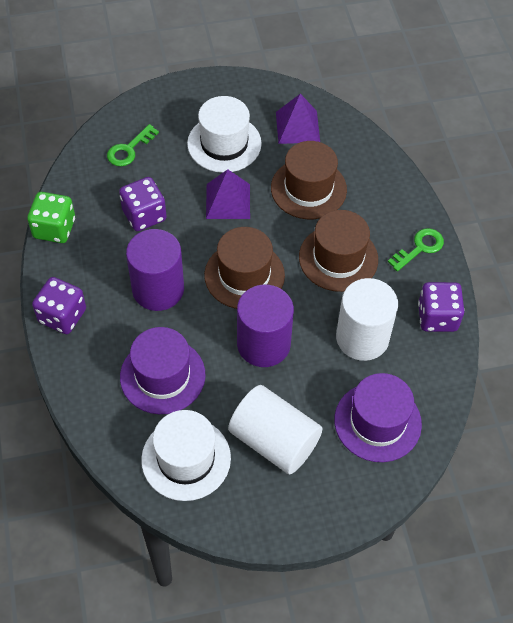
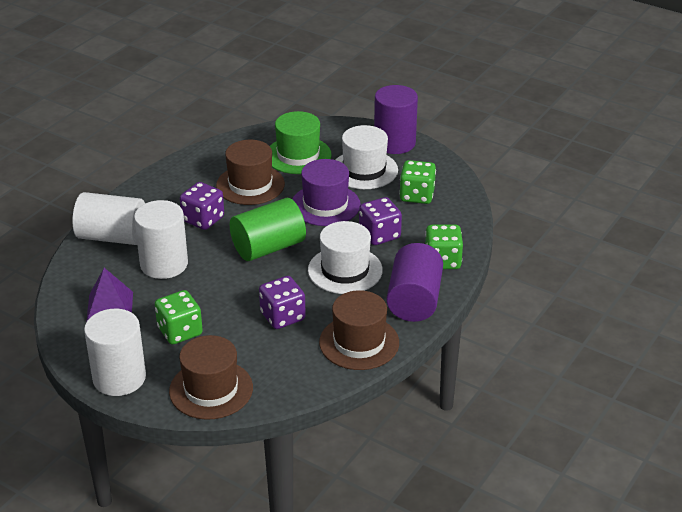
green cylinder: none = 0 -> [230,198,306,261] = 1
green dice: [27,192,75,243] = 1 -> [155,290,203,345] [399,160,436,204] [425,224,463,269] = 3
green hat: none = 0 -> [270,111,332,174] = 1
green key: [107,124,159,166] [388,228,444,272] = 2 -> none = 0
purple hat: [120,327,205,414] [334,373,422,462] = 2 -> [292,159,361,226] = 1
purple pyramid: [206,169,250,219] [276,94,320,144] = 2 -> [86,268,133,322] = 1
white cylinder: [228,385,322,474] [336,278,398,361] = 2 -> [72,192,145,245] [84,309,146,396] [134,200,188,279] = 3

